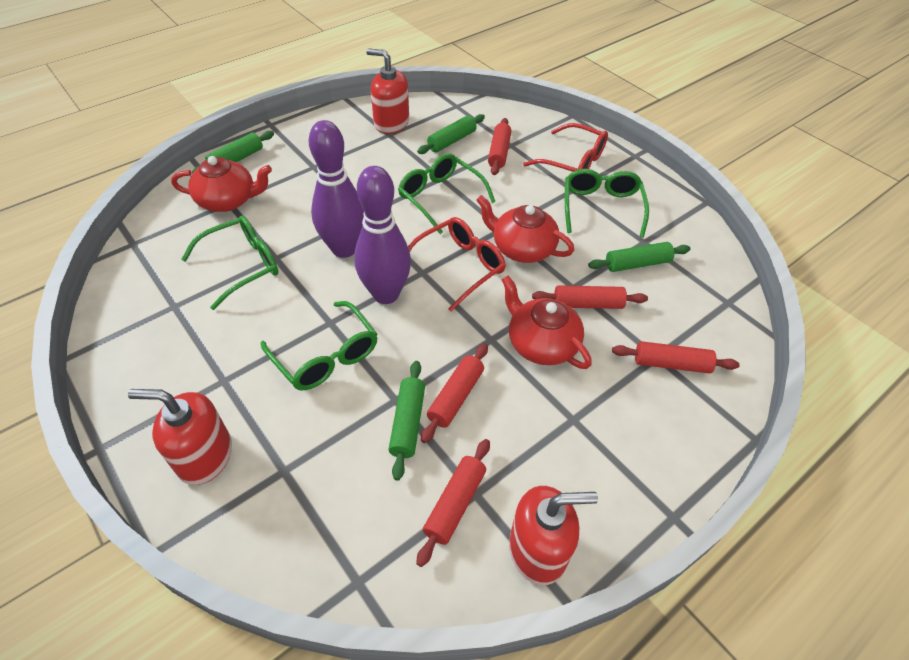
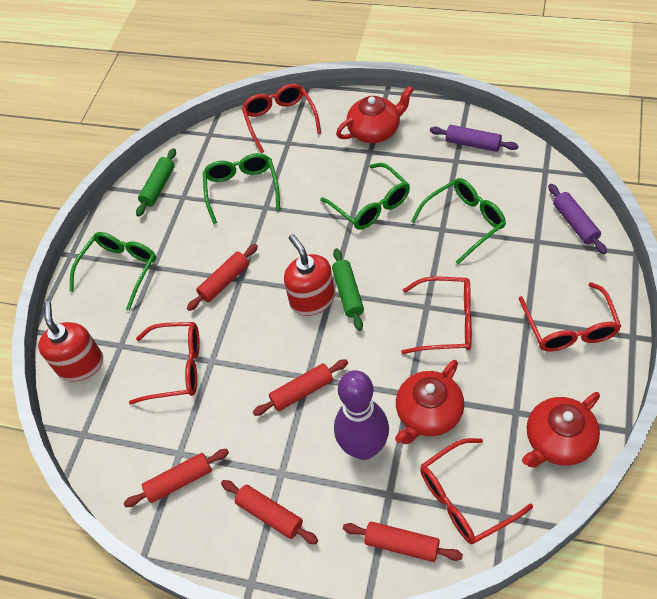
green rolling pin: [192,131,274,174] [388,361,425,481] [417,114,485,154] [588,242,691,272] = 4 -> [136,148,176,217] [332,248,364,331] = 2
purple bowling pin: [309,120,364,258] [354,166,411,304] = 2 -> [334,370,389,460] = 1
purple rolling pin: none = 0 -> [430,125,519,152] [548,184,607,254] = 2
red glasses: [408,217,506,312] [523,123,608,172] = 2 -> [129,322,200,405] [242,84,321,153] [401,276,472,354] [420,438,533,544] [519,282,621,351] = 5
red soap dispenser: [128,389,232,485] [366,48,409,134] [509,486,598,585] = 3 -> [38,301,103,382] [284,234,335,316] = 2

